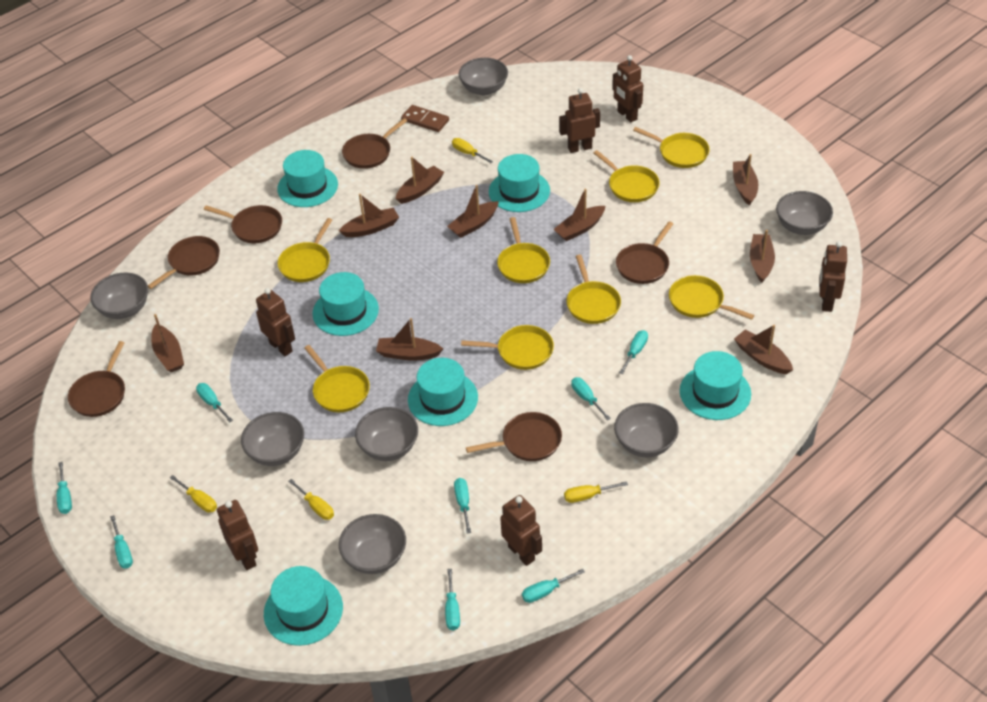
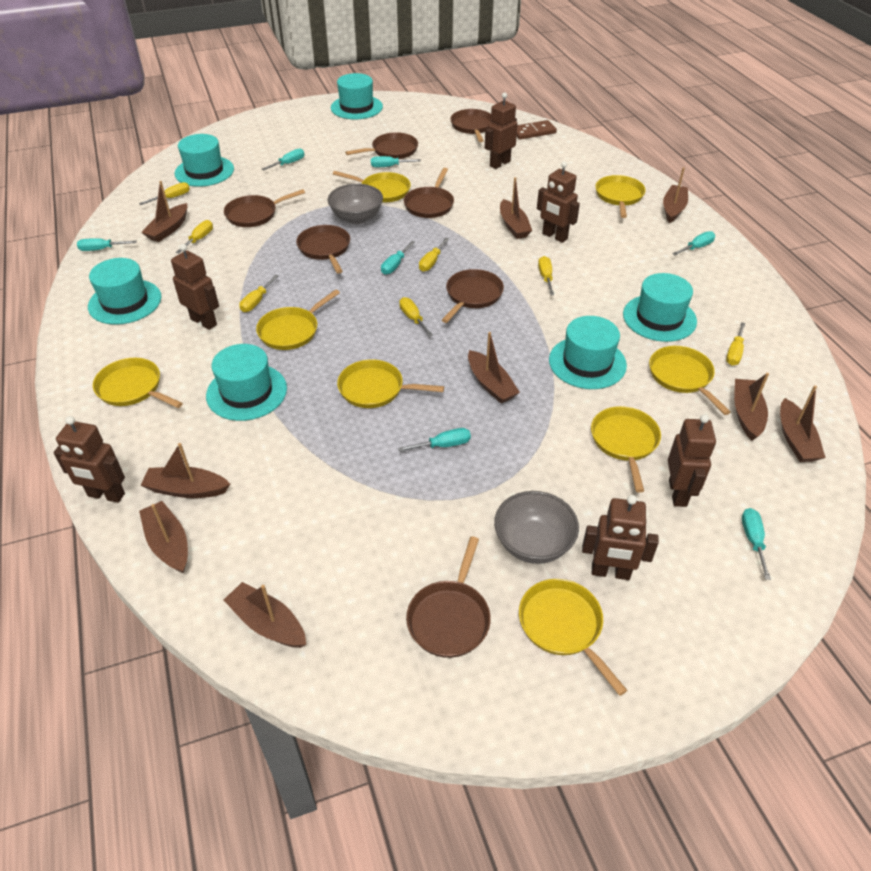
brown pan: [68,341,125,417] [148,236,220,289] [204,205,282,243] [342,118,407,169] [466,412,562,461] [616,221,673,284] = 6 -> [224,189,305,227] [296,225,350,274] [345,132,418,159] [404,168,454,218] [406,536,491,658] [442,269,504,323] [450,109,492,142] = 7
grey bowl: [90,273,148,319] [241,412,304,466] [339,514,406,574] [355,407,418,461] [459,58,508,95] [614,403,679,457] [776,191,833,235] = 7 -> [328,184,383,224] [494,491,579,564] = 2
turquoise screwdriver: [57,462,72,514] [110,515,133,569] [196,383,233,422] [445,569,460,630] [454,478,471,533] [522,569,585,603] [571,377,611,420] [619,330,648,374] = 8 -> [77,238,137,251] [262,148,305,171] [371,156,421,167] [381,241,415,275] [398,428,471,452] [672,231,715,255] [742,508,771,580] = 7
yellow screwdriver: [170,475,217,513] [288,479,334,520] [452,138,493,163] [564,481,628,503] = 4 -> [139,182,190,205] [176,220,213,253] [239,275,279,312] [399,297,433,337] [419,238,449,272] [538,256,554,295] [726,322,746,365] = 7

